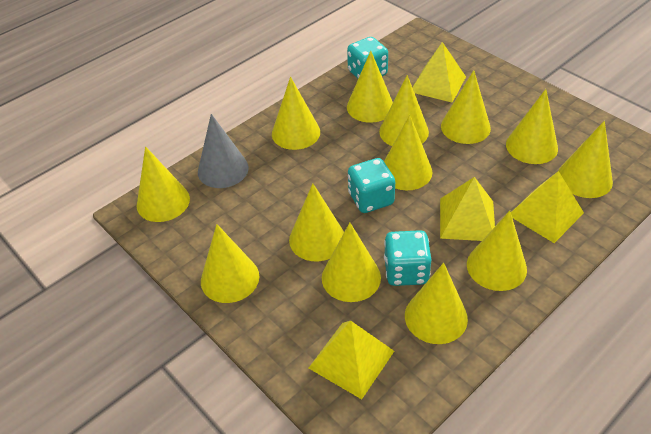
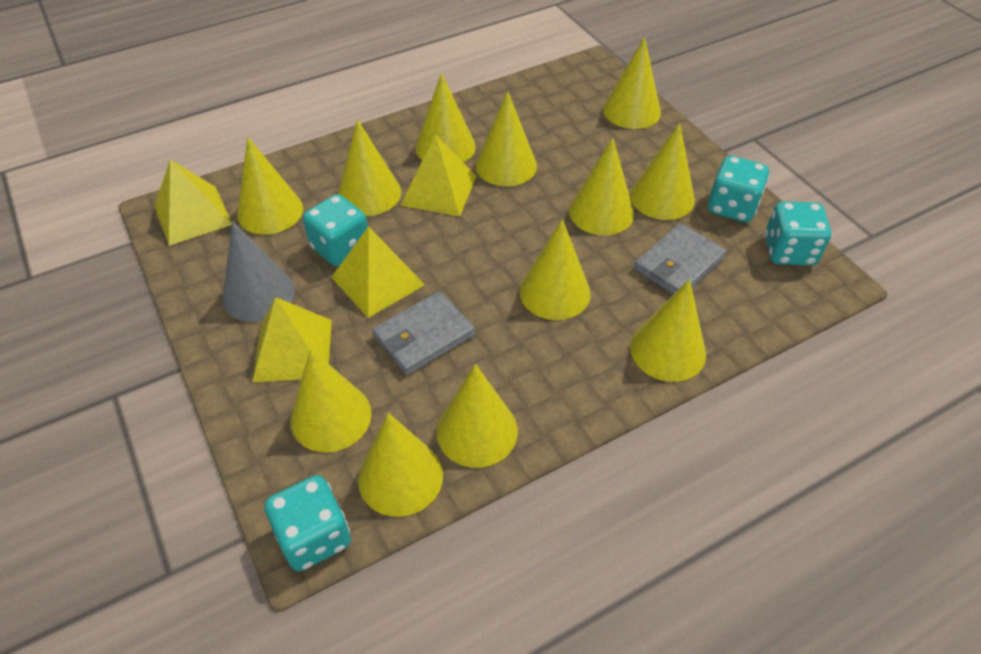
grey wallet: none = 0 -> [372,291,475,375] [634,223,727,295] = 2
turquoise dice: [347,37,388,79] [348,158,395,213] [384,230,432,286] = 3 -> [264,475,351,571] [303,194,368,267] [708,156,769,222] [765,201,831,266] = 4
yellow cone: [136,146,190,222] [201,224,259,303] [272,77,320,150] [289,183,344,261] [322,223,381,302] [347,51,393,123] [379,75,429,146] [384,115,432,190] [405,263,468,344] [441,70,491,144] [467,211,527,291] [506,89,558,164] [558,121,613,198] = 13 -> [237,137,303,235] [290,349,372,452] [338,119,401,216] [358,413,443,517] [416,73,476,163] [436,364,518,468] [476,91,537,186] [519,219,591,320] [569,138,634,236] [603,37,661,129] [630,123,695,220] [630,279,706,382] = 12

